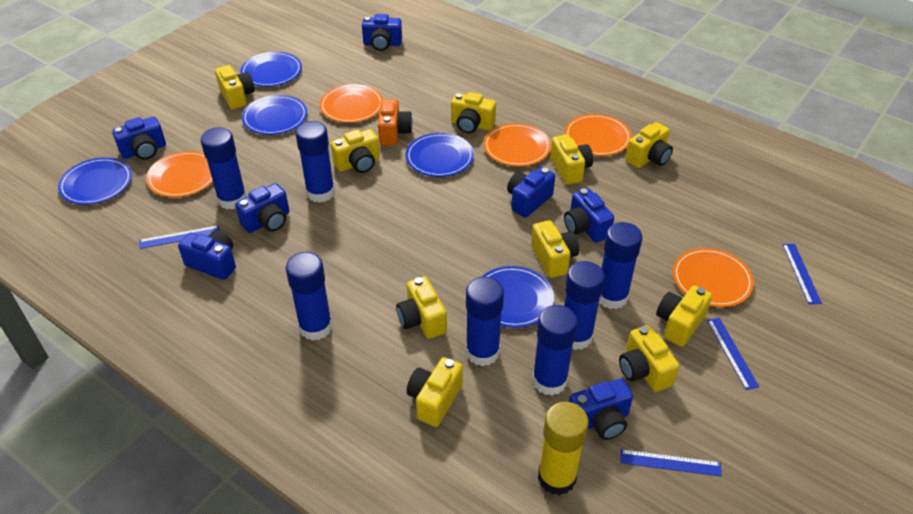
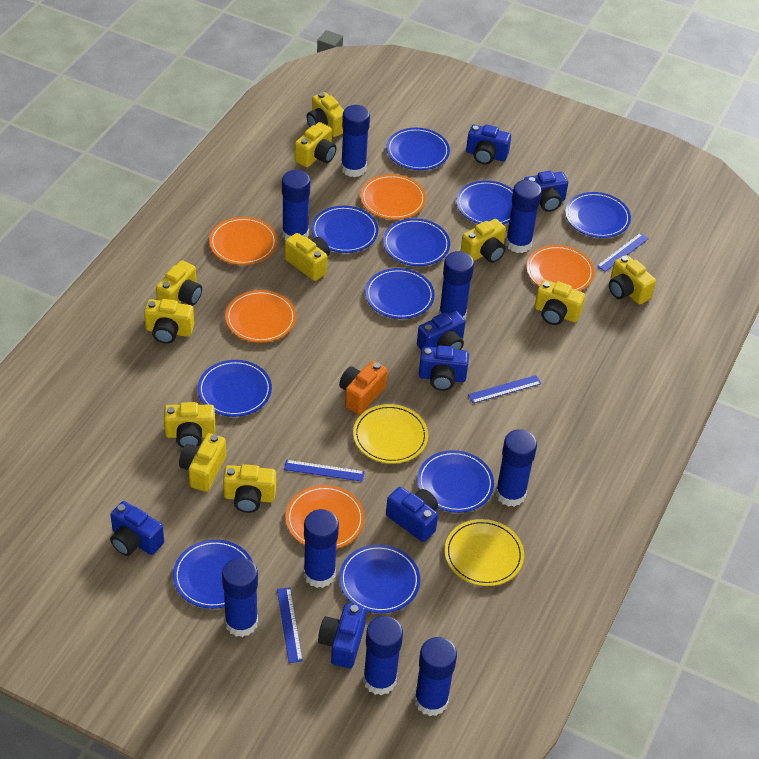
blue glue stick: [201,127,247,210] [285,252,332,341] [296,121,335,203] [466,277,504,366] [532,305,578,396] [564,261,605,350] [599,222,643,309] = 7 -> [222,558,258,637] [282,170,310,240] [304,509,339,588] [341,105,370,177] [363,616,403,695] [414,637,457,716] [439,251,474,320] [495,429,537,507] [505,180,542,253] = 9
blue plate: [58,157,132,205] [240,52,302,87] [242,95,308,135] [405,133,474,177] [482,266,554,328] = 5 -> [173,539,253,609] [198,360,272,417] [311,206,378,253] [339,544,420,613] [365,268,435,319] [383,218,450,266] [386,128,450,170] [417,450,494,513] [456,180,513,224] [565,192,631,238] = 10
yellow camera: [215,65,255,109] [331,129,380,173] [396,276,447,339] [407,357,463,427] [451,92,496,134] [531,220,579,278] [550,134,593,185] [619,325,679,392] [626,122,673,168] [656,285,712,347] = 10 -> [144,299,194,344] [156,260,202,306] [164,402,215,448] [179,433,226,492] [223,464,276,513] [285,233,330,281] [295,122,337,167] [306,92,344,137] [461,219,506,263] [535,280,585,325] [609,255,656,305] = 11
yellow glue stick: [538,402,589,496] = 1 -> none = 0
yellow plate: none = 0 -> [353,404,428,464] [445,519,524,586] = 2

